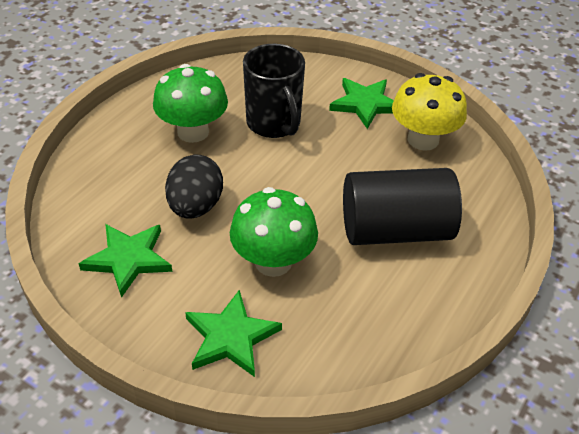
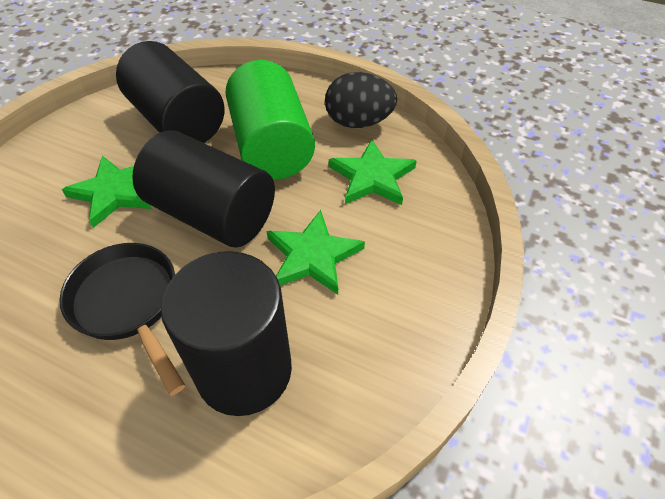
black cylinder: [343,168,462,245] = 1 -> [116,41,225,143] [132,130,275,247] [161,251,292,416] = 3
black mug: [243,44,305,138] = 1 -> none = 0
black pan: none = 0 -> [59,243,186,396] = 1
green cylinder: none = 0 -> [226,60,315,180] = 1
green mushroom: [153,64,228,143] [230,187,318,277] = 2 -> none = 0
yellow mushroom: [392,73,467,151] = 1 -> none = 0

